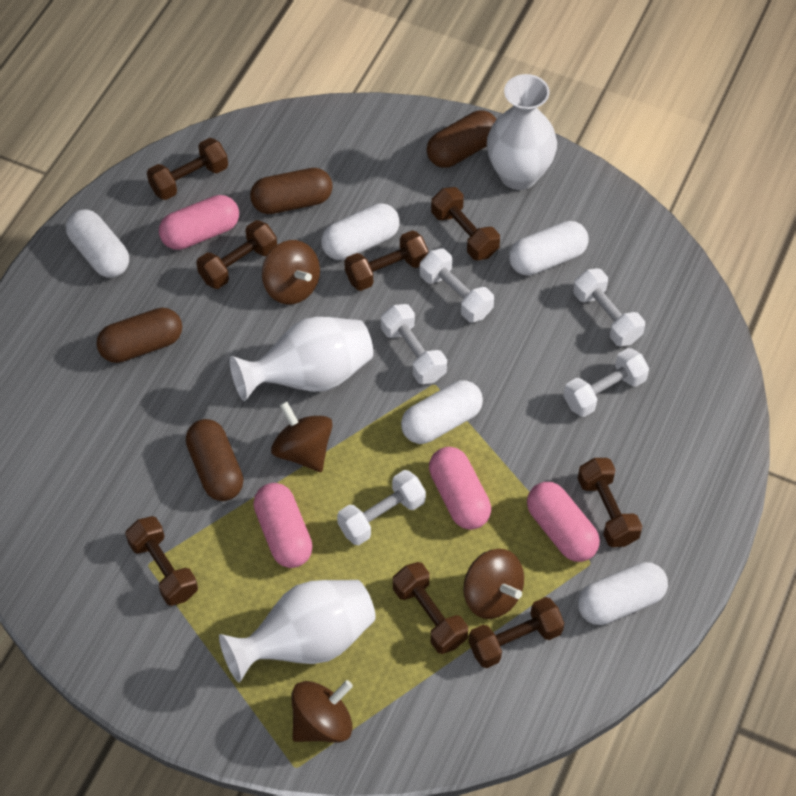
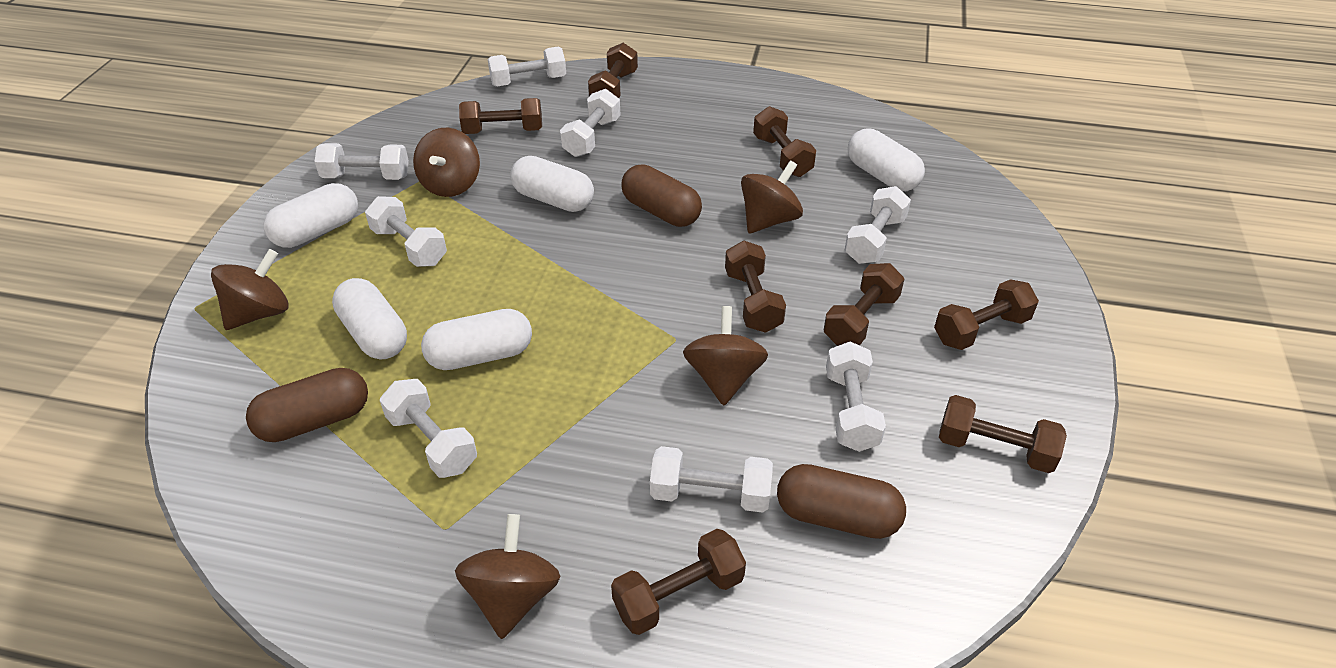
brown capsule: [96,308,182,363] [186,419,243,501] [250,168,333,214] [426,110,497,168] = 4 -> [246,368,368,442] [621,164,702,227] [777,464,906,539] = 3
brown spinning top: [262,240,320,304] [271,401,333,472] [292,680,353,743] [464,549,524,619] = 4 -> [211,249,289,330] [413,128,480,197] [455,514,561,639] [683,306,768,405] [741,160,803,233] = 5
pink capsule: [159,195,239,250] [253,483,313,568] [429,447,491,530] [527,482,600,562] = 4 -> none = 0
white dumbbell: [337,470,426,545] [381,304,447,384] [420,249,494,322] [564,348,649,417] [573,268,645,346] = 5 -> [314,143,409,180] [365,196,447,267] [380,379,477,478] [488,46,566,87] [560,89,620,157] [650,446,773,513] [826,341,886,452] [845,186,911,264] = 8
white vase: [219,580,376,683] [229,317,373,401] [487,74,557,190] = 3 -> none = 0

